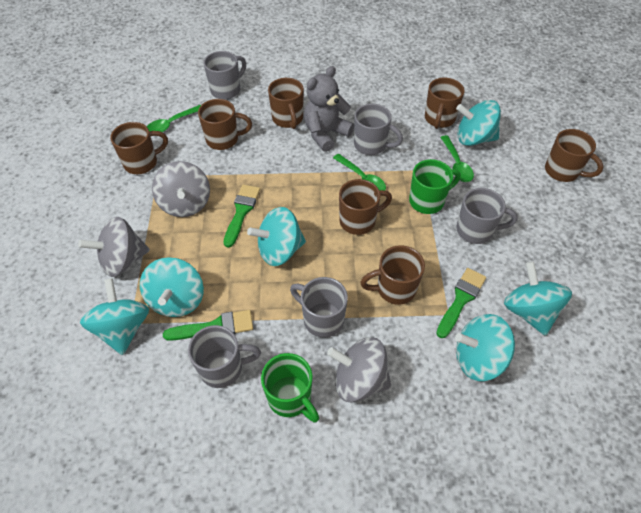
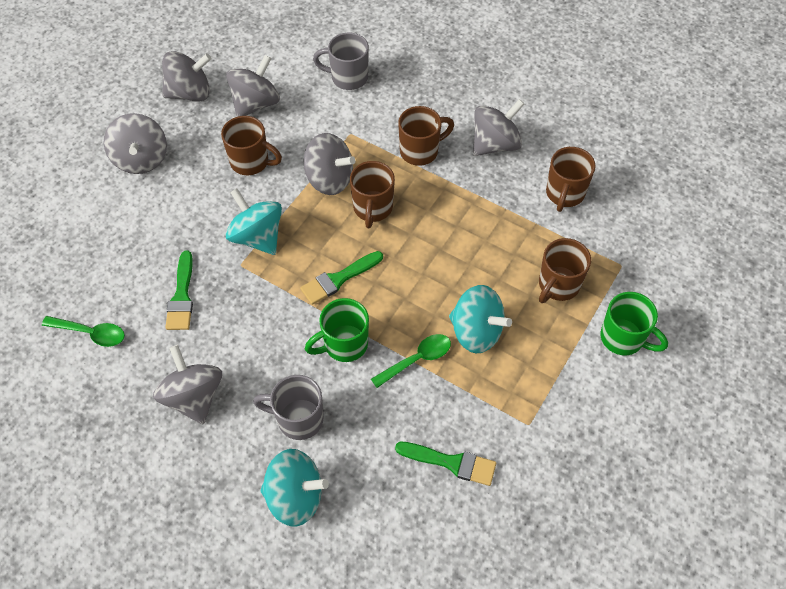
brown mug: [110,122,168,174] [198,99,252,150] [268,78,304,129] [339,179,392,235] [360,245,425,305] [425,78,465,129] [545,129,604,182] = 7 -> [221,116,282,175] [350,161,395,228] [398,106,454,166] [539,238,591,303] [546,147,596,212] = 5
green spoon: [147,105,201,133] [333,154,386,190] [440,135,474,182] = 3 -> [42,316,125,347] [371,334,451,388] = 2
grey mug: [188,325,261,388] [203,51,246,100] [290,277,348,338] [354,104,403,155] [456,188,518,244] = 5 -> [253,375,324,440] [313,33,369,90] = 2
grey spinning top: [78,217,150,277] [152,161,210,217] [327,337,392,402] = 3 -> [104,113,167,174] [153,345,222,424] [162,51,211,102] [226,55,280,117] [304,133,356,195] [473,99,524,156] = 6
grey teddy bear: [304,66,354,152] = 1 -> none = 0
turquoise spinning top: [80,278,149,355] [140,257,204,317] [247,207,306,266] [455,314,515,381] [456,100,501,146] [504,261,572,336] = 6 -> [225,188,282,255] [260,449,329,527] [449,285,512,354] = 3

